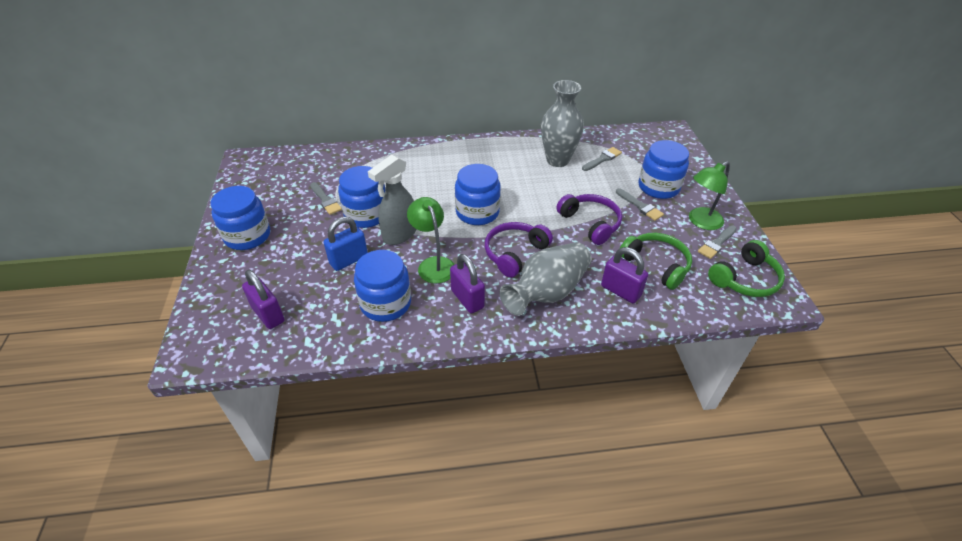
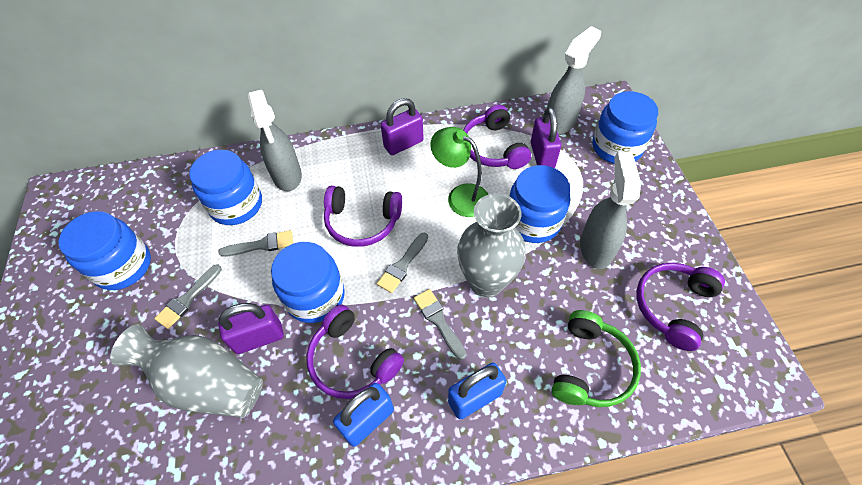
blue padlock: [323,217,368,271] = 1 -> [333,383,394,447] [448,363,507,419] = 2
green headphones: [620,233,692,290] [708,240,785,297] = 2 -> [551,310,641,407] = 1
green lamp: [407,197,455,283] [689,161,730,230] = 2 -> [430,127,488,217] = 1
grey spray bottle: [368,155,417,245] = 1 -> [248,90,302,191] [547,26,601,135] [580,152,641,269] = 3
purple headphones: [485,222,553,278] [556,194,622,245] = 2 -> [306,304,404,399] [324,186,402,247] [464,104,531,169] [636,263,725,351] = 4

